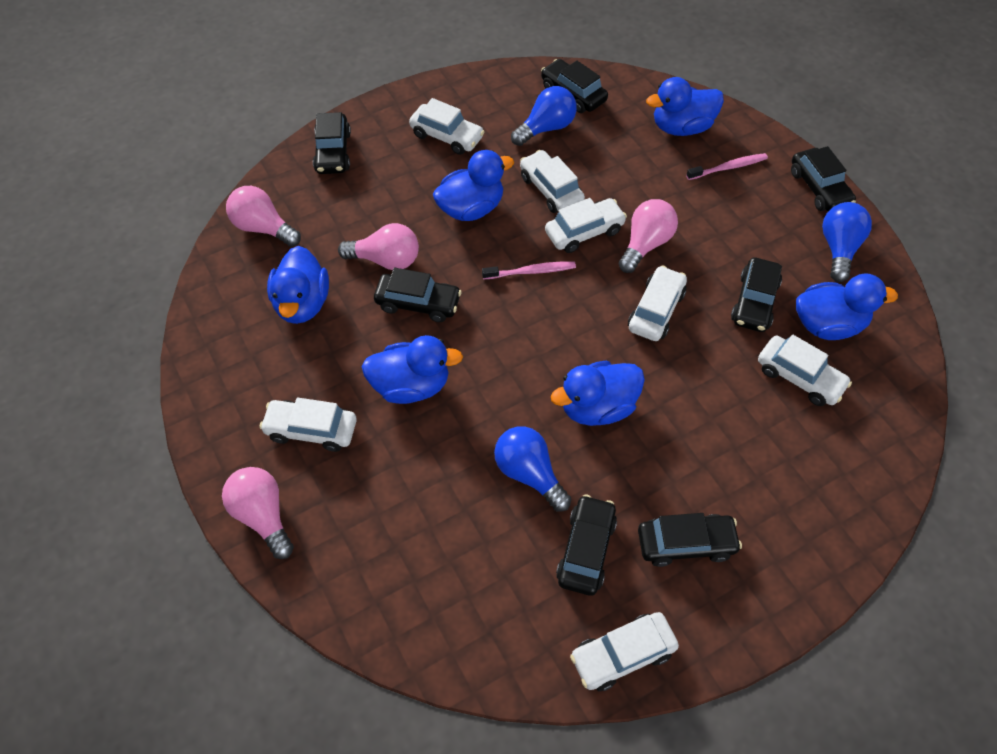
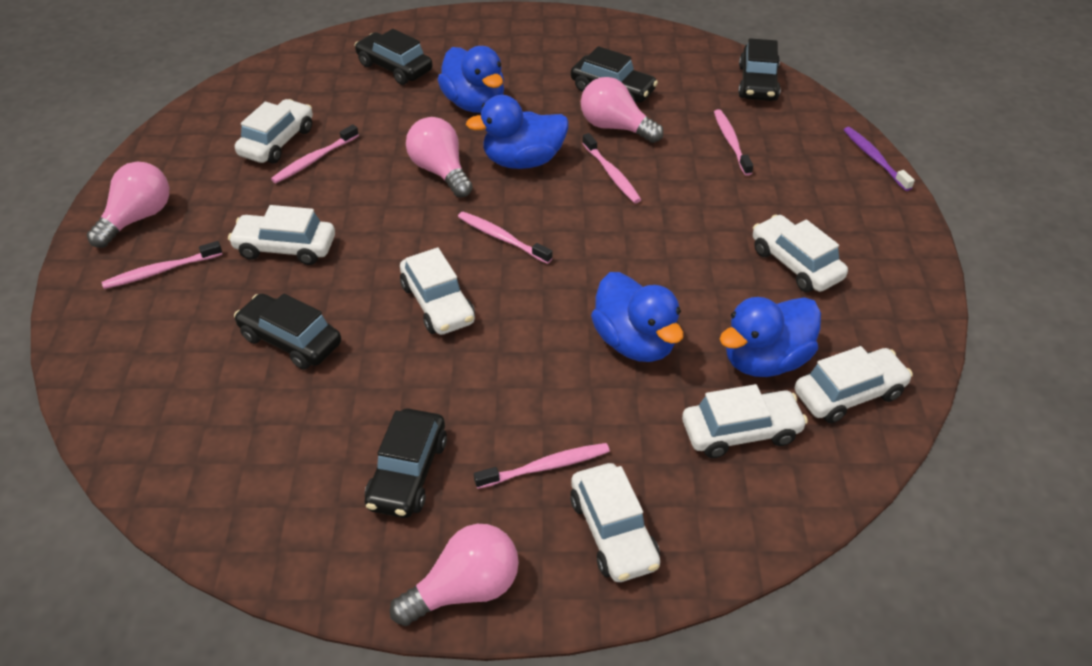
black car: [313,112,351,174] [374,268,462,322] [541,59,608,113] [556,494,617,596] [638,513,742,567] [731,257,782,332] [791,146,856,211] = 7 -> [234,293,341,369] [355,29,433,85] [365,409,447,518] [571,46,658,103] [738,38,781,101] = 5
blue duck: [267,246,329,324] [362,335,463,404] [433,150,514,221] [551,361,645,426] [646,77,724,136] [796,273,898,340] = 6 -> [438,46,504,113] [466,95,568,169] [591,272,684,362] [720,297,821,377] = 4
blue light bulb: [494,426,571,511] [511,86,577,146] [822,202,872,282] = 3 -> none = 0
pink toothbrush: [482,262,576,279] [686,153,768,180] = 2 -> [102,241,222,289] [271,124,359,183] [458,212,552,264] [474,443,610,489] [582,133,641,203] [714,109,753,176] = 6
purple toothbrush: none = 0 -> [844,127,915,191] = 1

